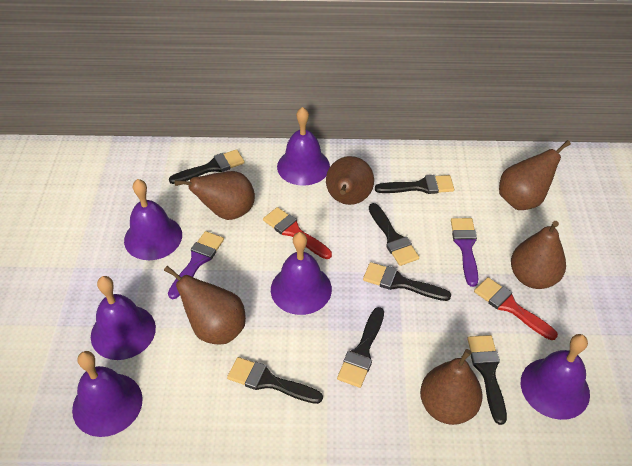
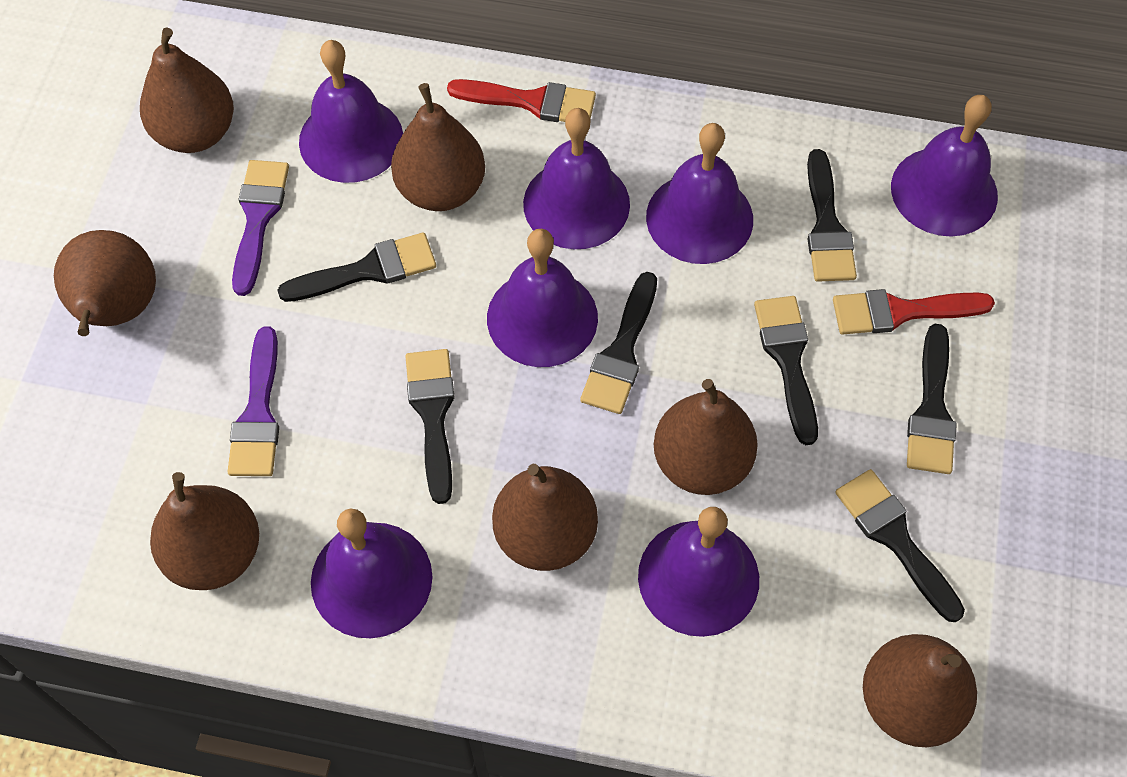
brown pear: [164,266,246,344] [175,171,255,220] [326,156,374,205] [420,349,483,425] [499,140,571,210] [511,221,566,289] = 6 -> [54,230,156,336] [140,27,234,153] [150,472,259,590] [391,83,485,211] [492,464,598,571] [654,379,758,495] [863,634,977,747] = 7
purple bell: [72,351,143,437] [91,276,156,360] [124,179,182,260] [271,232,332,315] [277,107,330,186] [521,334,590,420] = 6 -> [299,40,403,183] [311,508,432,638] [487,229,598,367] [523,108,630,249] [638,507,759,637] [646,123,753,264] [891,95,998,237] = 7

